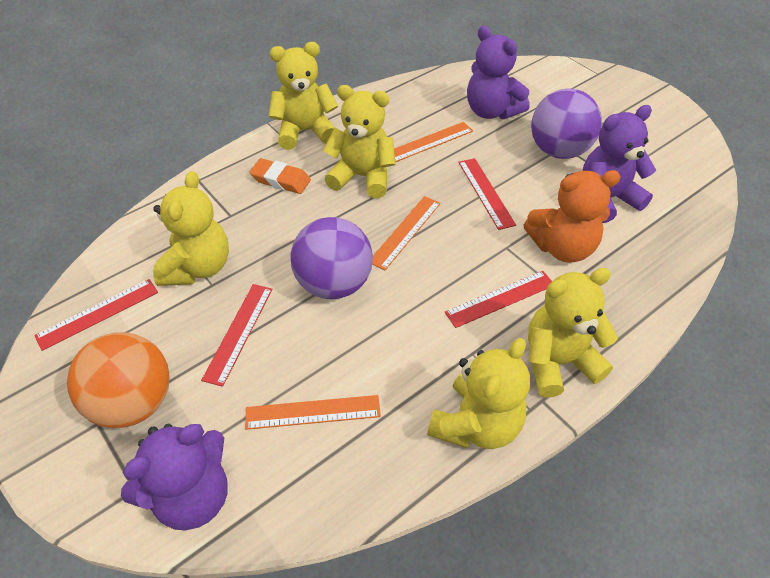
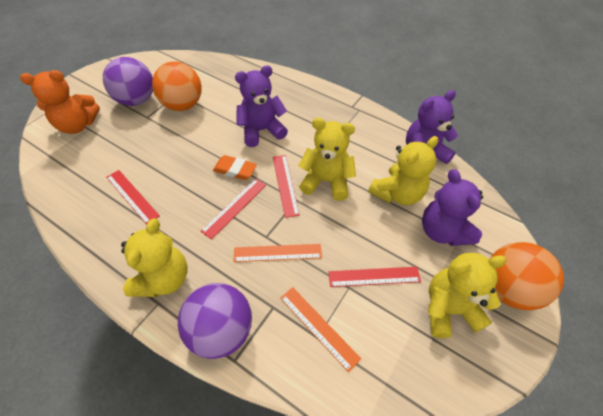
orange ball: [67,332,170,428] = 1 -> [152,61,202,111] [491,242,564,310] = 2
orange ruler: [245,395,381,430] [372,196,441,270] [394,122,473,162] = 3 -> [234,244,322,262] [280,287,361,372] = 2
yellow teddy bear: [153,171,229,286] [269,42,338,150] [323,85,396,198] [427,338,530,449] [528,268,618,397] = 5 -> [121,218,188,297] [298,118,356,201] [368,136,438,205] [428,253,507,338] = 4

